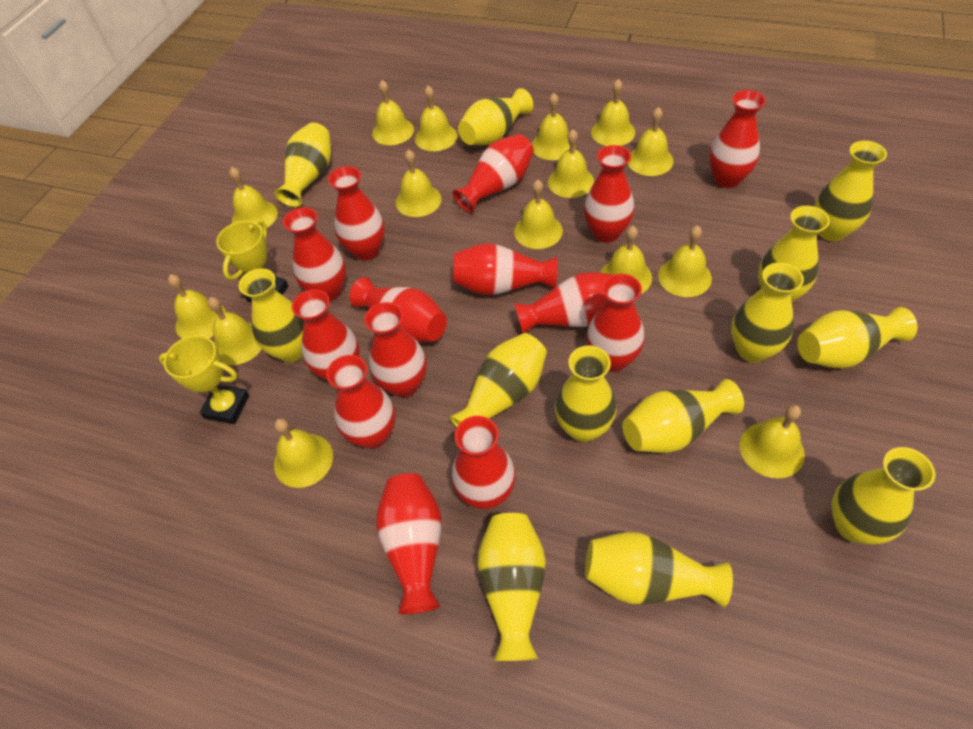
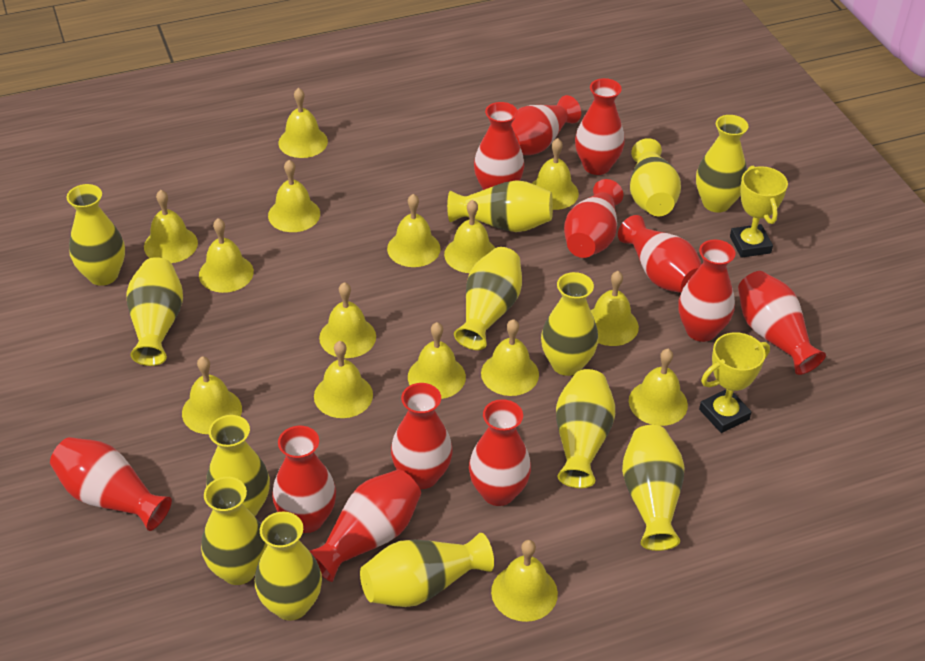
red vase: [283,207,346,301] [292,289,360,381] [326,355,396,449] [328,166,385,260] [349,277,447,342] [364,302,427,397] [376,473,441,614] [452,416,516,509] [453,134,534,213] [453,243,558,295] [514,272,614,333] [584,145,634,243] [586,274,645,372] [709,90,766,188] = 14 -> [50,437,172,531] [272,426,336,533] [309,469,421,582] [391,383,453,489] [469,399,531,506] [474,102,524,190] [511,95,581,155] [564,179,623,258] [575,78,625,175] [618,215,702,293] [679,239,736,342] [738,271,826,375] = 12

